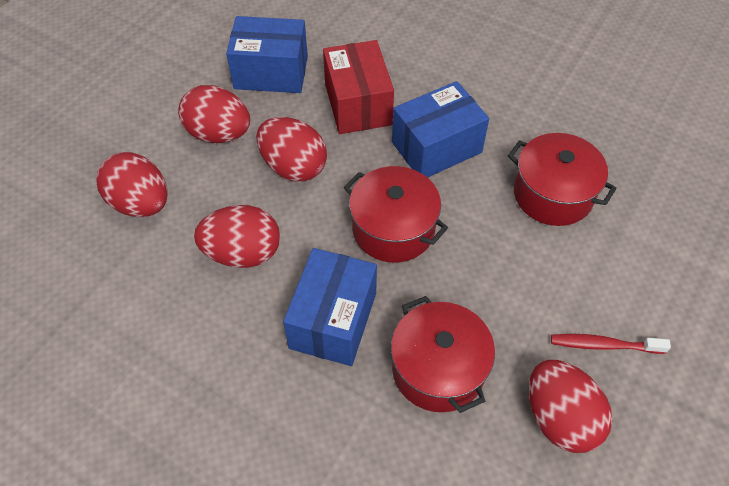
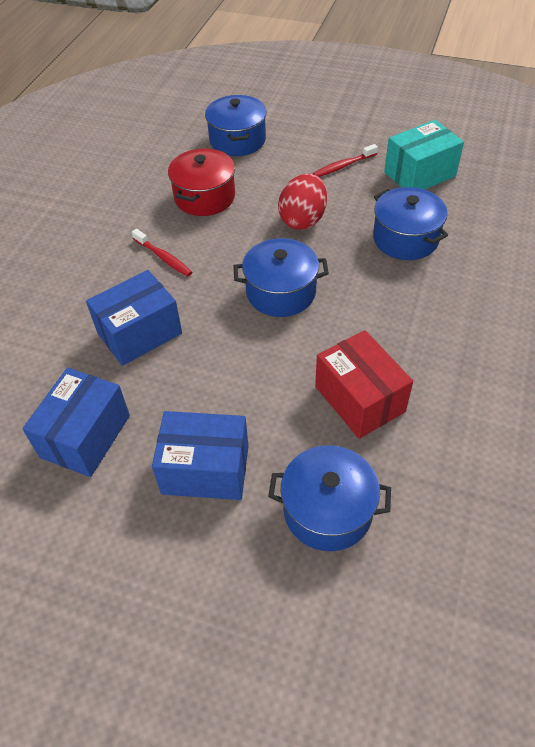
blue pot: none = 0 -> [205,95,267,156] [233,238,329,317] [268,445,391,551] [373,187,448,260] = 4
red egg: [96,152,168,217] [178,85,250,143] [194,205,280,268] [256,117,327,182] [529,360,612,453] = 5 -> [278,173,327,230] = 1
red pot: [344,166,448,263] [391,296,495,413] [508,133,617,226] = 3 -> [168,149,235,216] = 1
red toothbrush: [551,334,671,354] = 1 -> [132,229,192,277] [313,144,378,177] = 2
turquoise box: none = 0 -> [384,120,464,190] = 1

